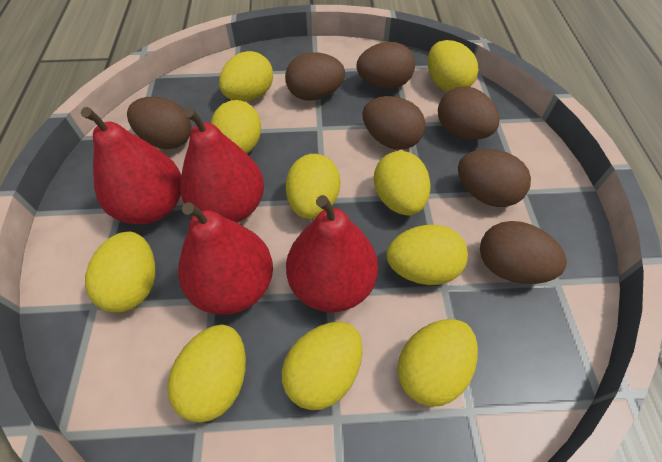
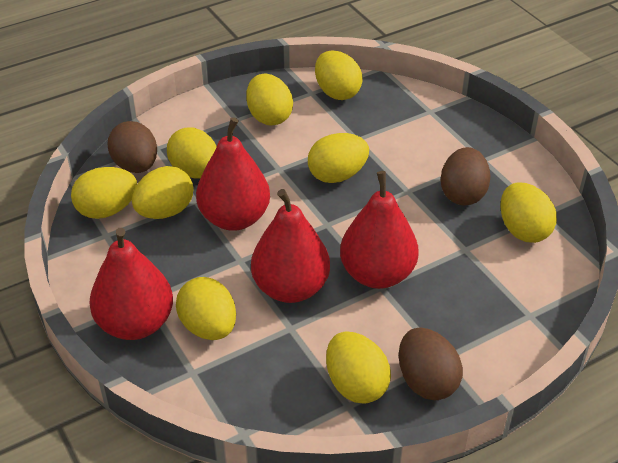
brown egg: [127,97,192,149] [285,52,345,101] [357,42,415,89] [363,96,425,150] [438,86,500,140] [458,149,531,207] [480,221,567,284] = 7 -> [107,121,157,173] [399,327,463,400] [440,147,491,205] = 3
yellow egg: [85,232,155,313] [167,324,246,423] [211,100,261,154] [219,51,273,102] [282,322,362,410] [286,154,340,219] [374,151,430,215] [387,225,468,285] [397,319,478,407] [428,40,479,92] = 10 -> [71,167,137,219] [132,166,193,219] [167,127,217,179] [176,277,236,340] [246,74,293,126] [308,133,369,183] [315,50,363,100] [326,331,391,404] [500,182,557,243] = 9

